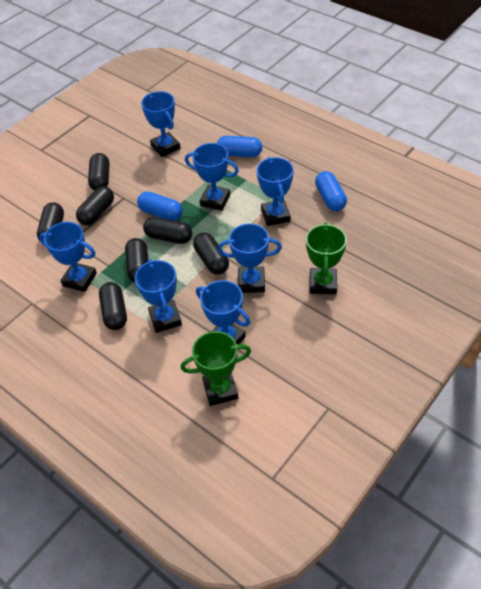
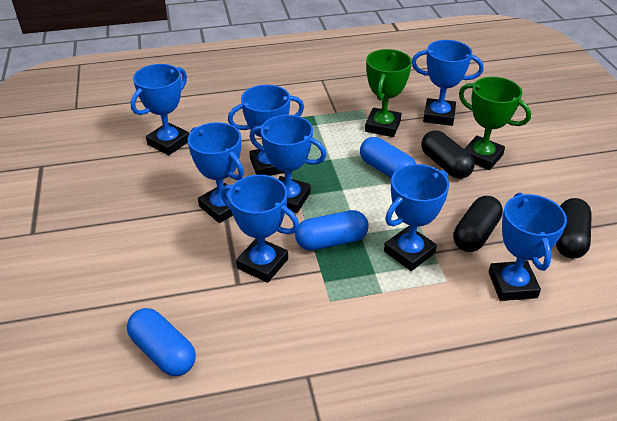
black capsule: [37,202,64,241] [76,186,114,225] [88,153,110,191] [99,282,127,330] [125,238,149,282] [143,217,192,244] [193,232,229,275] = 7 -> [421,130,475,179] [453,196,503,252] [556,198,592,259] = 3
blue trophy: [39,222,97,292] [135,259,182,333] [141,91,180,157] [185,143,239,211] [196,280,250,344] [217,223,282,293] [257,157,294,226] = 7 -> [131,64,189,155] [188,122,244,223] [221,175,299,283] [228,85,304,176] [250,115,326,213] [384,164,449,271] [412,40,484,126] [489,193,567,301] = 8

